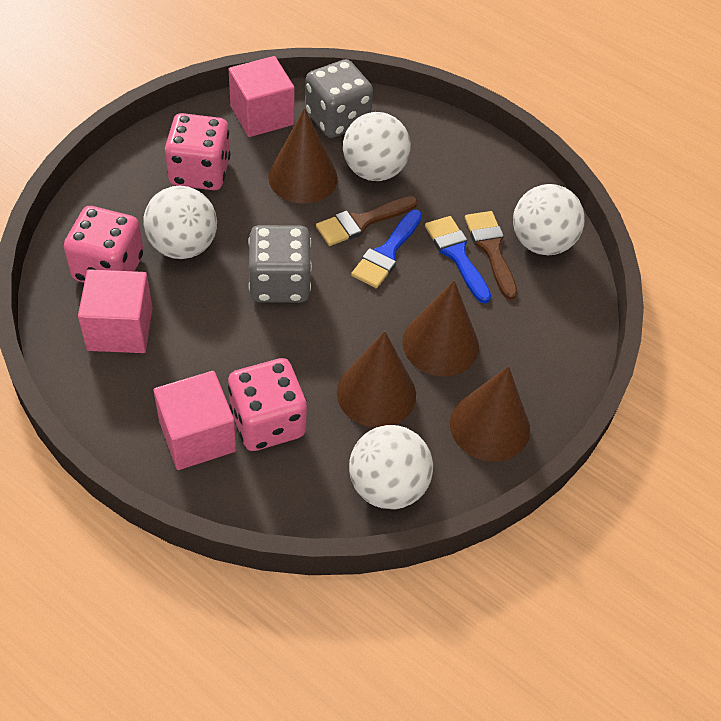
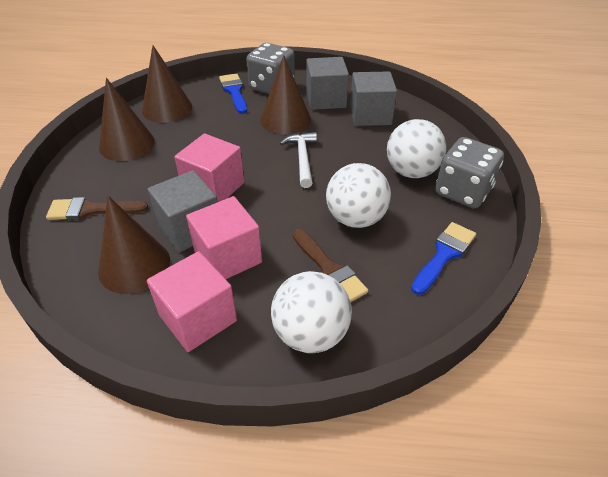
grey cube: none = 0 -> [148,170,218,252] [306,57,349,110] [350,72,397,126] = 3
pink dice: [64,206,144,283] [165,113,230,190] [228,358,307,451] = 3 -> none = 0
white ball: [143,186,217,259] [343,112,411,181] [349,425,433,509] [513,184,585,255] = 4 -> [271,271,352,353] [326,163,391,228] [387,119,446,178] = 3
white hammer: none = 0 -> [280,132,317,188] = 1

